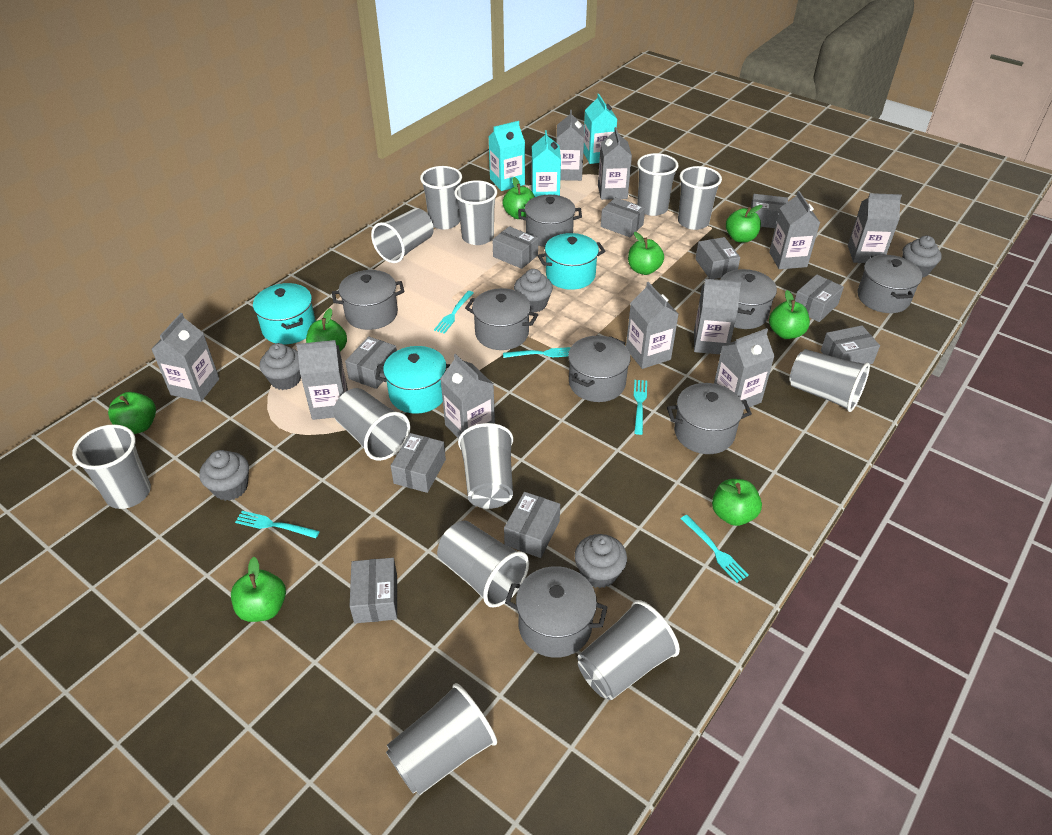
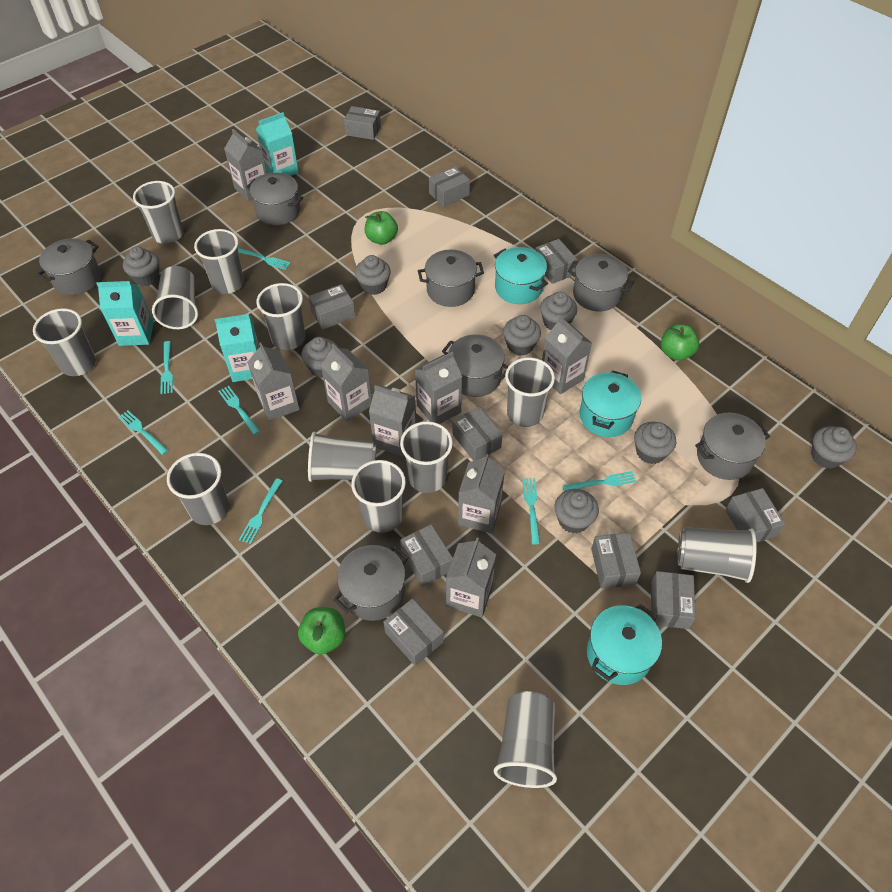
green apple: [108,392,156,434] [231,557,286,622] [306,308,347,352] [502,177,535,219] [628,232,664,275] [712,479,762,526] [726,205,763,243] [769,290,810,339] = 8 -> [298,607,346,655] [365,211,398,245] [661,324,699,361] = 3
grey carton: [151,313,219,402] [296,340,348,420] [440,354,495,439] [556,110,584,181] [598,127,632,200] [626,282,678,369] [694,279,741,354] [714,328,775,409] [769,191,820,269] [848,193,902,263] = 10 -> [224,129,267,201] [248,342,300,421] [321,344,372,422] [369,385,417,457] [415,352,462,424] [446,537,496,617] [458,454,505,534] [542,317,592,394] = 8
grey cupcake: [199,450,249,501] [259,343,301,390] [514,269,553,313] [574,534,627,588] [902,236,942,278] = 5 -> [123,247,159,286] [301,337,339,378] [355,255,391,295] [503,315,541,356] [540,292,577,330] [554,489,599,534] [634,422,676,464] [811,426,857,469] = 8
grey pot: [332,270,404,330] [465,288,538,350] [505,566,608,658] [518,195,582,247] [568,336,631,402] [667,383,752,454] [720,269,777,329] [857,255,922,313] = 8 -> [37,238,101,295] [246,173,303,225] [333,545,409,621] [418,249,484,307] [442,334,508,397] [568,254,634,311] [695,413,770,480] = 7
turquoise fork: [235,511,320,538] [434,291,474,334] [503,347,571,358] [634,380,647,435] [680,515,749,583] = 5 -> [118,410,168,455] [160,341,173,394] [218,386,260,435] [238,248,291,270] [239,478,282,544] [522,478,540,545] [562,471,636,491] = 7

